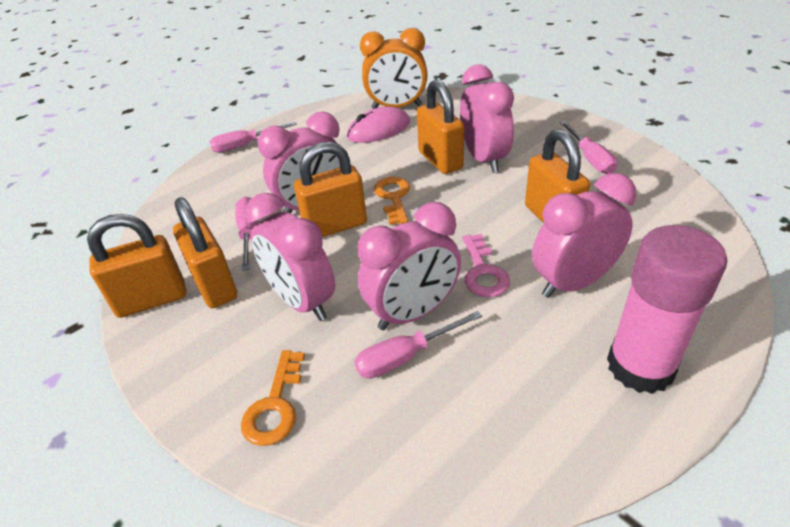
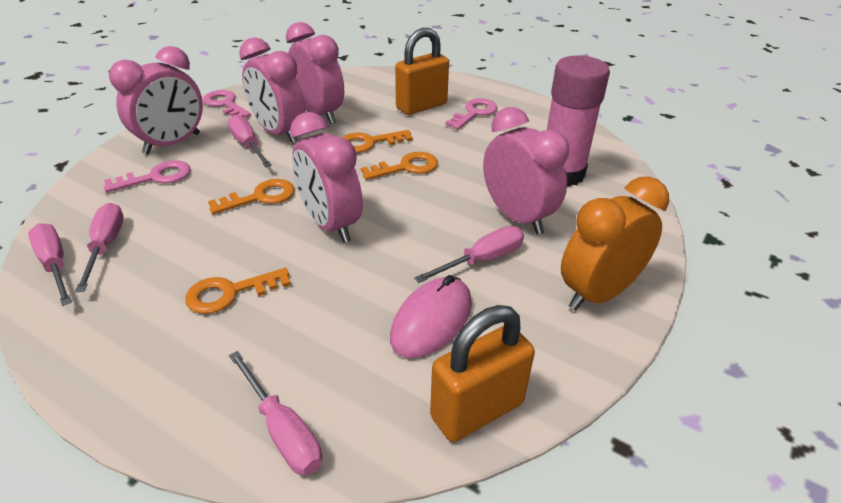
orange key: [241,350,305,446] [374,177,410,225] = 2 -> [185,268,291,314] [208,179,295,214] [342,130,413,153] [361,152,438,180] = 4
orange padlock: [87,214,186,318] [173,197,237,308] [294,142,367,237] [417,80,464,174] [525,129,590,223] = 5 -> [395,28,449,115] [430,305,535,442] = 2
pink key: [462,234,510,297] = 1 -> [104,160,191,193] [203,90,251,118] [445,98,498,130] = 3
pink screwdriver: [210,122,297,153] [235,196,257,271] [354,311,482,378] [560,121,618,174] = 4 -> [28,223,72,306] [75,203,124,292] [228,115,272,167] [229,351,322,475] [414,226,524,283] = 5

